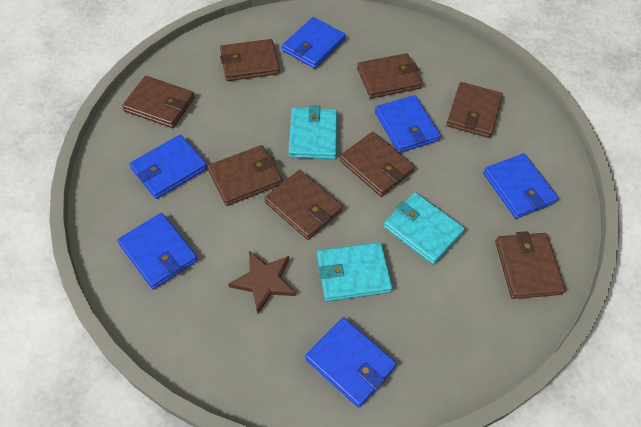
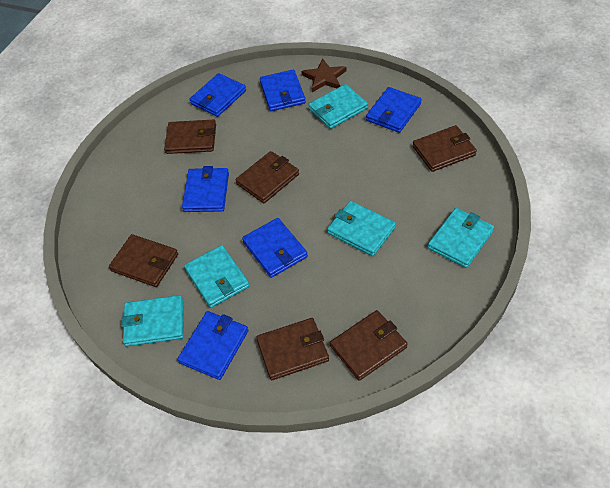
brown wallet: [122,76,195,128] [207,145,282,206] [220,39,280,81] [264,170,343,240] [340,132,415,197] [357,53,422,99] [446,82,503,138] [495,231,566,299] = 8 -> [109,234,178,287] [164,120,216,154] [235,151,299,203] [256,318,329,380] [330,310,408,381] [413,125,477,172] = 6
turquoise wallet: [289,105,337,159] [317,242,392,302] [384,192,465,265] = 3 -> [121,295,184,346] [184,245,250,308] [308,84,368,129] [327,201,396,256] [428,208,494,268] = 5

